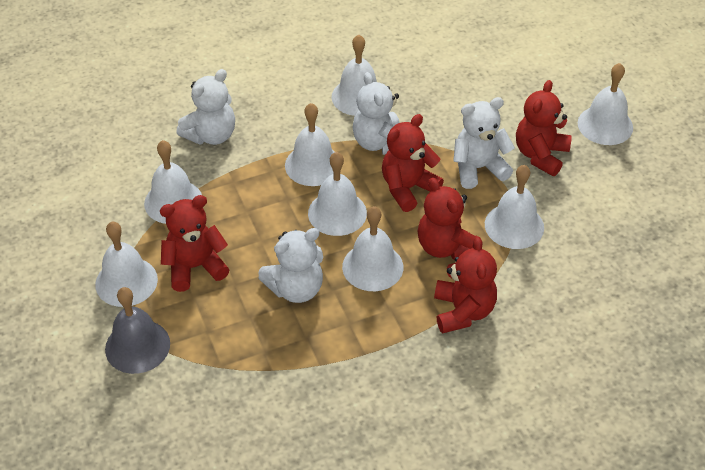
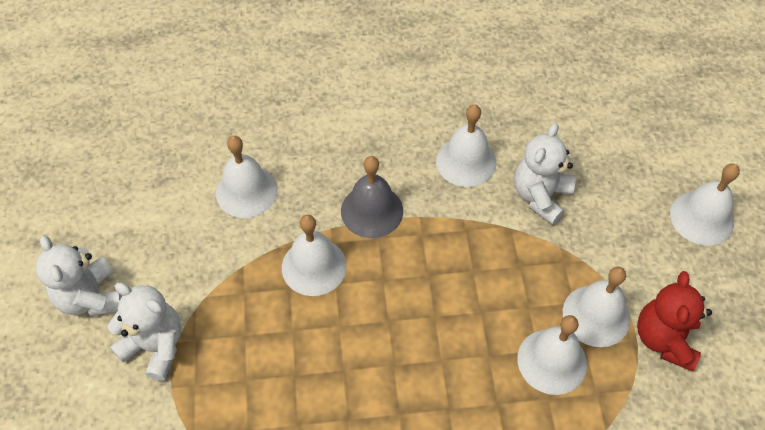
red teddy bear: [160,195,230,292] [382,114,444,212] [418,178,476,260] [434,236,497,334] [516,80,572,176] = 5 -> [637,271,712,371] = 1
white bell: [95,222,158,307] [144,140,202,224] [285,103,335,186] [308,152,367,236] [332,35,377,116] [342,206,403,291] [485,165,544,249] [578,63,633,145] = 8 -> [216,136,278,218] [282,215,347,296] [436,105,496,187] [517,315,587,395] [563,266,630,347] [670,164,740,246] = 6
white teddy bear: [176,69,235,145] [258,228,323,303] [353,72,400,155] [453,97,515,189] = 4 -> [35,235,122,316] [107,282,182,381] [514,123,576,225] = 3

